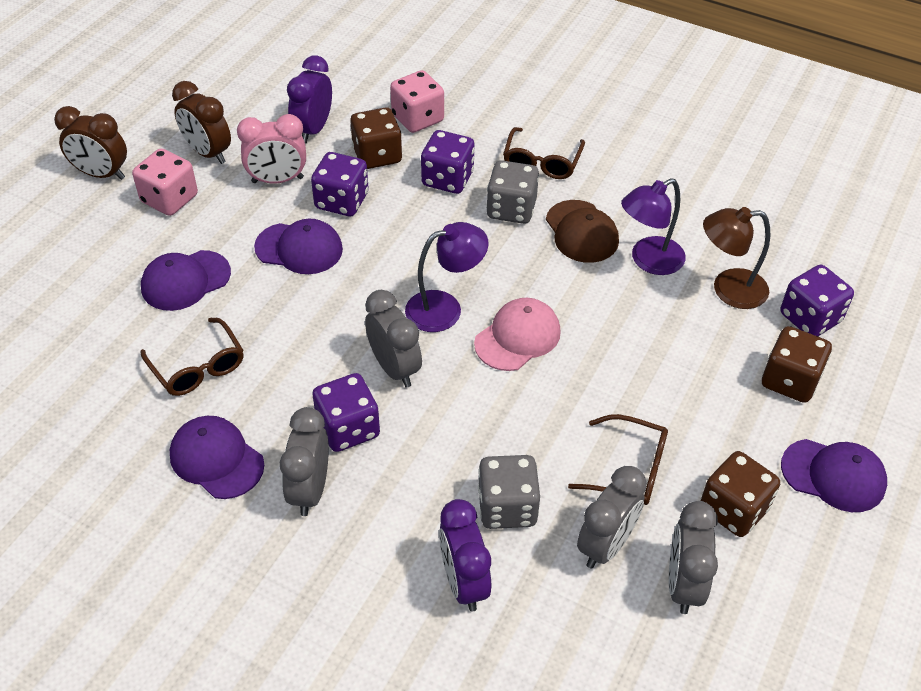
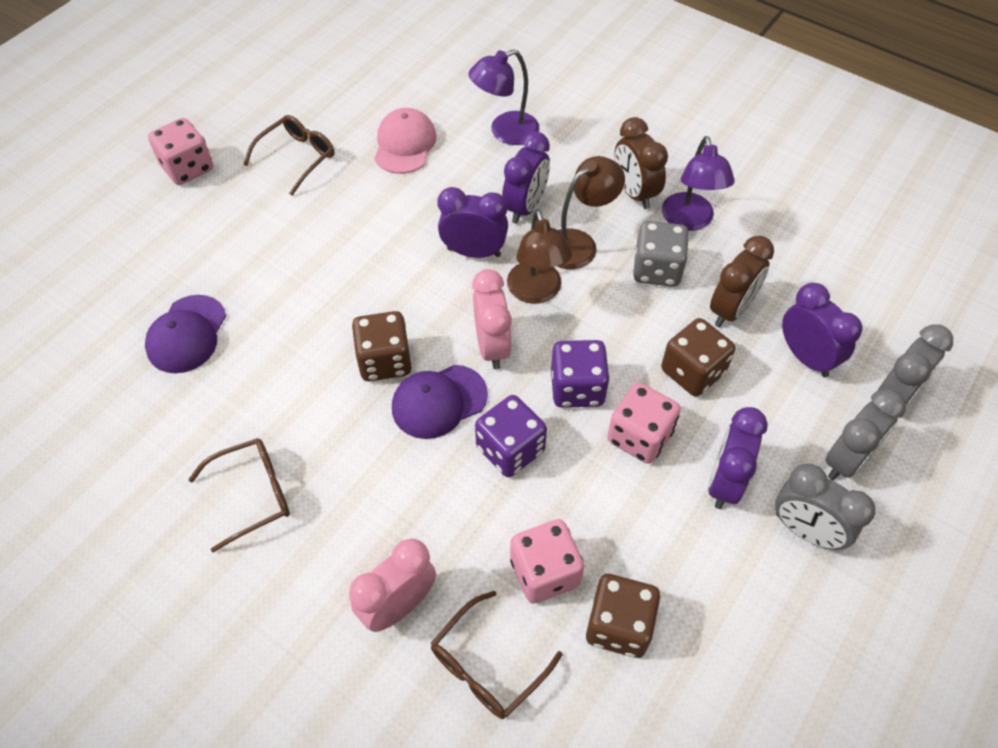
brown cap: [546,200,619,263] = 1 -> none = 0
brown lamp: [703,207,770,309] = 1 -> [507,209,572,304] [557,156,625,269] = 2
grey clock: [280,407,329,516] [365,290,422,388] [577,466,647,569] [669,501,718,614] = 4 -> [775,463,876,550] [825,388,906,480] [877,324,953,407] = 3
grey dice: [478,455,540,529] [486,160,539,224] = 2 -> [633,221,689,287] = 1
pink clock: [237,114,306,183] = 1 -> [349,539,436,632] [472,269,512,369] = 2
pink dice: [132,148,198,216] [390,70,444,133] = 2 -> [148,118,213,185] [510,519,584,604] [607,383,681,464] = 3
purple cap: [141,250,231,311] [170,416,264,499] [254,219,343,274] [781,439,887,512] = 4 -> [145,295,226,373] [392,365,488,439] = 2
purple clock: [287,55,332,143] [439,499,491,612] = 2 -> [438,187,508,258] [502,132,550,224] [708,407,768,509] [782,283,862,377] = 4
purple dice: [311,152,368,216] [312,373,380,452] [421,130,475,194] [780,265,854,336] = 4 -> [475,395,547,477] [551,340,610,408] = 2

